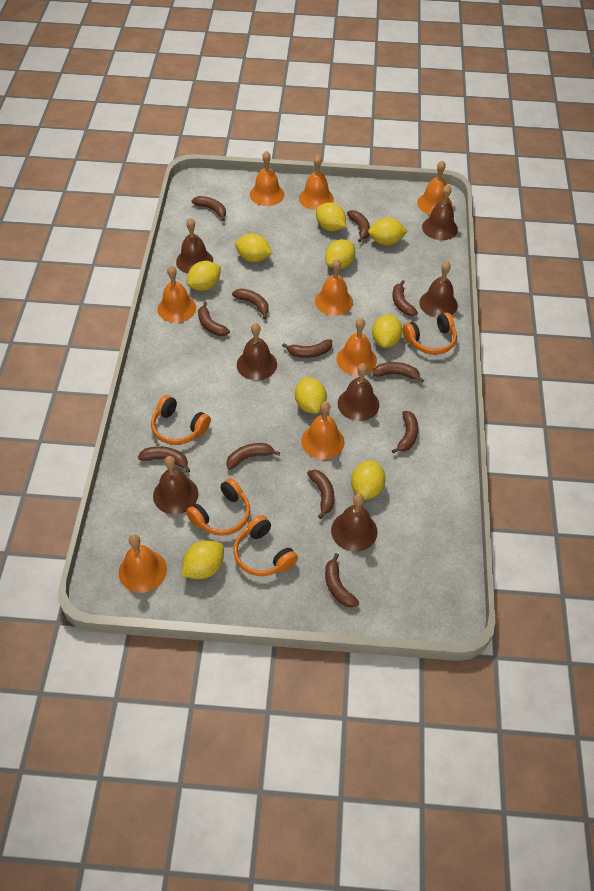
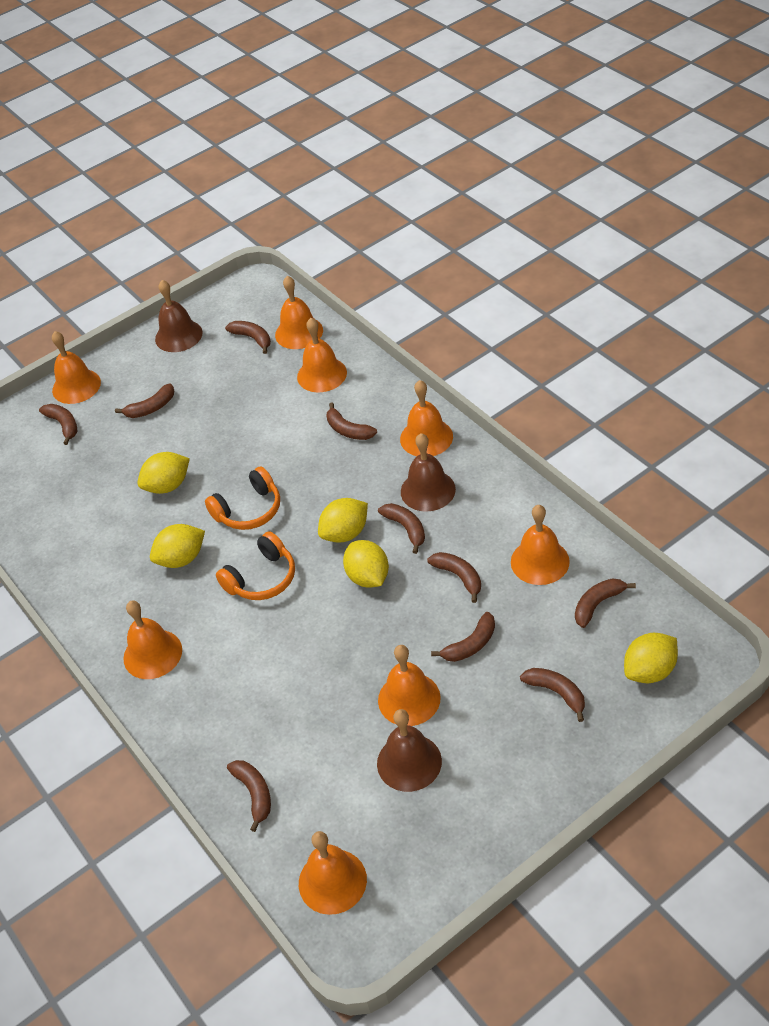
brown banana: [138,446,191,473] [192,196,226,221] [198,302,230,336] [226,443,280,470] [232,289,269,319] [282,339,332,358] [307,470,334,519] [325,553,359,608] [347,210,370,242] [373,362,424,383] [392,411,418,453] [393,280,418,316] = 12 -> [39,404,77,445] [115,384,174,418] [225,321,271,354] [227,760,271,832] [327,402,377,440] [378,503,425,554] [427,552,481,603] [431,612,495,662] [520,668,585,722] [575,578,636,628] = 10
brown bell: [153,456,199,514] [176,218,213,274] [237,323,277,380] [331,493,377,552] [338,363,379,421] [419,261,458,318] [422,185,458,240] = 7 -> [155,280,203,352] [377,709,442,792] [401,433,456,512] = 3
orange headphones: [151,395,211,445] [186,478,250,536] [233,515,298,576] [403,312,457,355] = 4 -> [205,466,280,530] [216,531,295,600] = 2
yellow lemon: [182,540,224,579] [187,261,221,291] [235,233,273,262] [295,377,327,414] [316,202,346,231] [325,239,355,269] [351,460,386,500] [368,217,408,245] [372,314,402,348] = 9 -> [138,452,190,494] [150,524,205,568] [318,498,368,543] [343,540,389,588] [624,633,678,683] = 5

